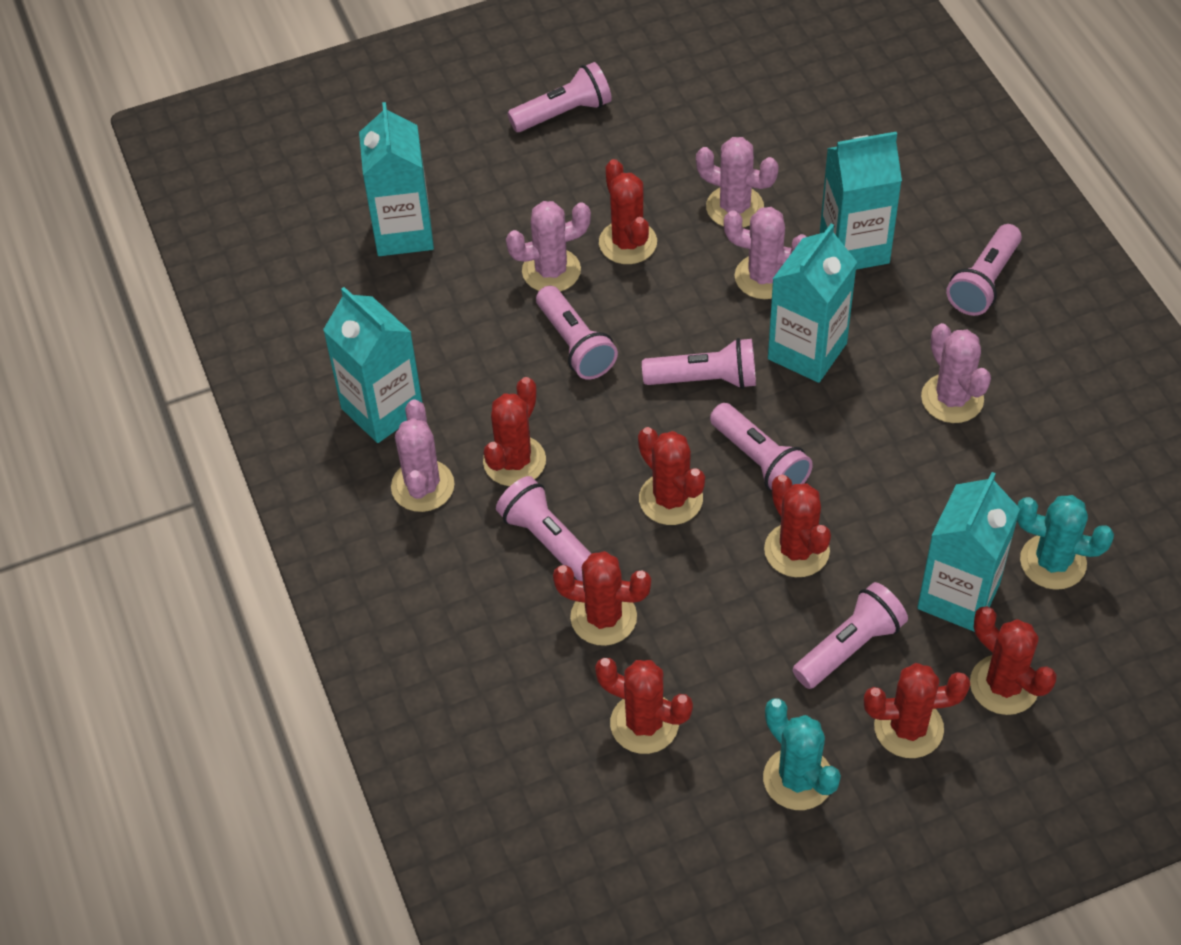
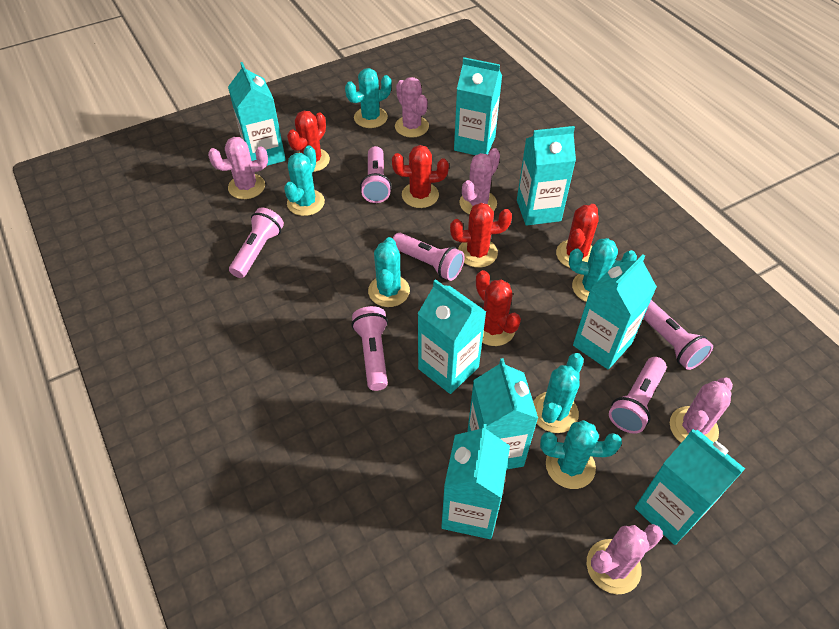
pink flashlight: [496,476,592,581] [507,62,612,132] [536,285,618,380] [642,338,756,389] [710,403,813,491] [793,582,908,689] [946,224,1022,316] = 7 -> [229,208,284,278] [351,306,388,391] [360,146,392,203] [392,233,464,281] [609,357,667,434] [643,300,713,370] = 6
red cactus: [483,377,546,486] [553,551,651,646] [595,658,693,754] [599,159,657,264] [638,427,705,525] [764,475,831,577] [864,663,970,758] [970,606,1057,715] = 8 -> [287,111,330,172] [392,145,449,208] [450,203,512,268] [476,270,521,346] [556,204,599,268] = 5
turquoise cactus: [763,698,841,810] [1017,495,1114,590] = 2 -> [284,146,325,216] [345,68,392,128] [368,237,410,307] [533,353,584,433] [540,420,622,489] [569,238,637,302] = 6
turquoise carton: [323,287,423,443] [359,102,434,256] [768,224,857,383] [820,132,902,270] [917,472,1020,632] = 5 -> [228,62,286,166] [418,279,486,394] [441,424,510,539] [454,57,502,155] [467,358,538,469] [517,126,576,226] [573,255,657,370] [635,429,745,545] = 8

